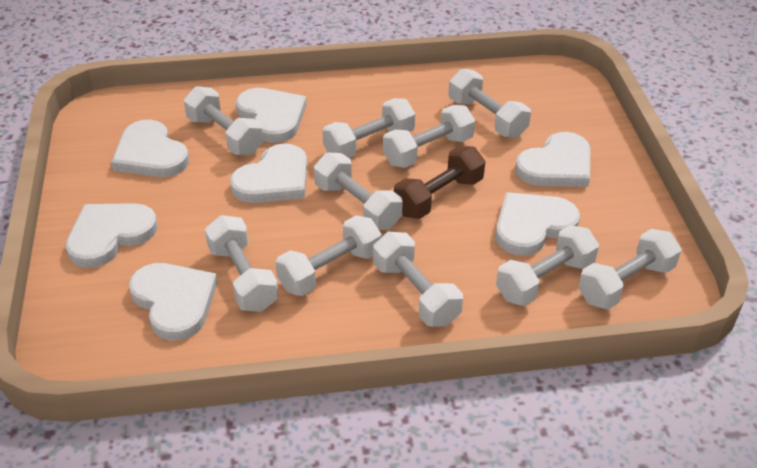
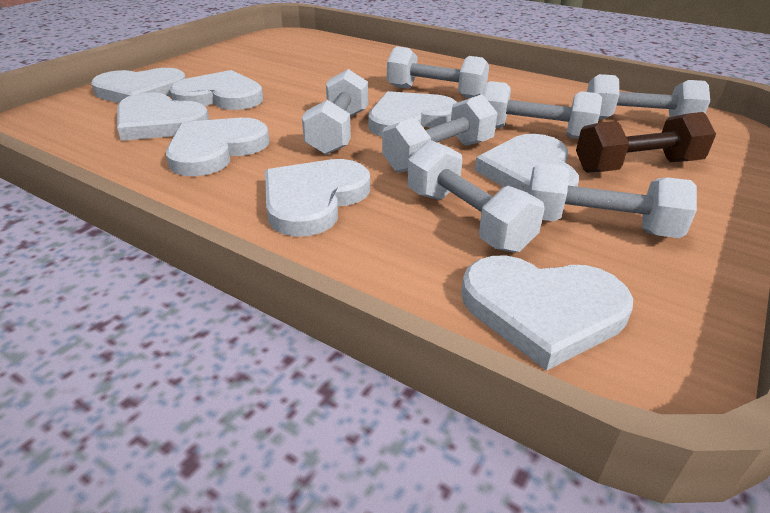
white dumbbell: [184,86,263,155] [205,215,279,312] [276,215,382,296] [314,153,403,230] [322,98,415,158] [373,232,463,327] [383,105,475,168] [449,68,531,138] [496,225,599,306] [578,229,681,309] = 10 -> [302,69,368,155] [382,94,498,173] [387,46,489,98] [407,140,545,253] [483,81,602,139] [528,163,697,238] [587,74,710,120] = 7
white heart: [66,203,157,268] [111,120,189,177] [129,263,218,341] [230,143,307,203] [236,88,307,143] [496,192,580,256] [515,132,590,187] = 7 -> [91,68,186,103] [117,92,209,141] [166,118,270,176] [170,70,263,110] [265,159,370,237] [369,91,457,137] [461,256,633,371] [474,134,579,193] = 8

